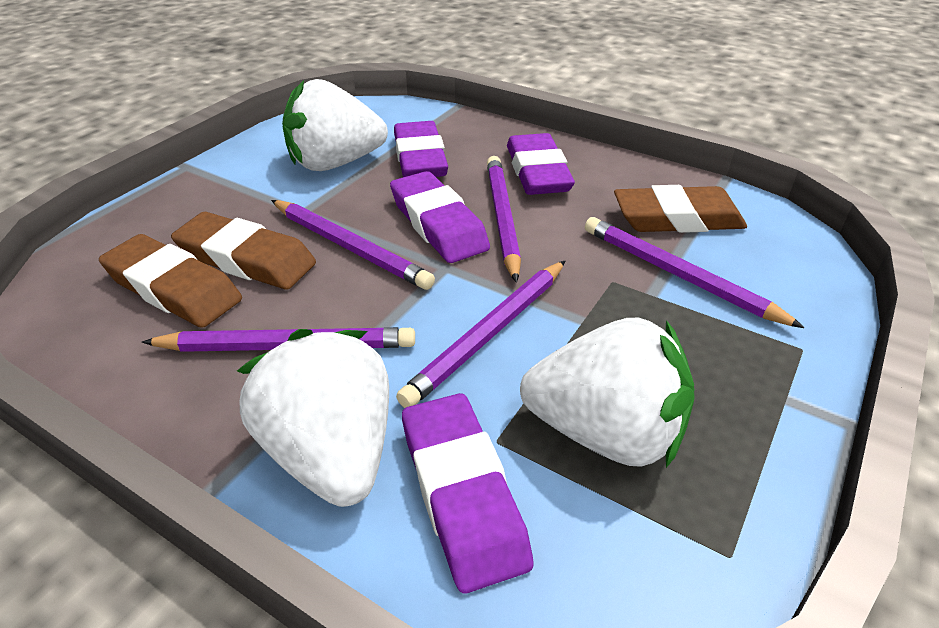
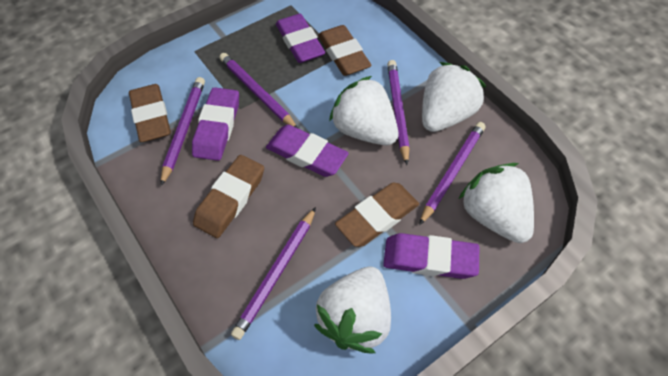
brown eraser: [99,234,242,328] [171,212,316,290] [614,185,747,233] = 3 -> [129,84,171,142] [193,155,264,238] [318,25,372,76] [335,182,419,247] = 4
white strawberry: [237,329,389,507] [282,79,388,171] [520,318,695,468] = 3 -> [314,267,391,354] [329,76,398,146] [422,62,486,132] [459,163,534,243] = 4

